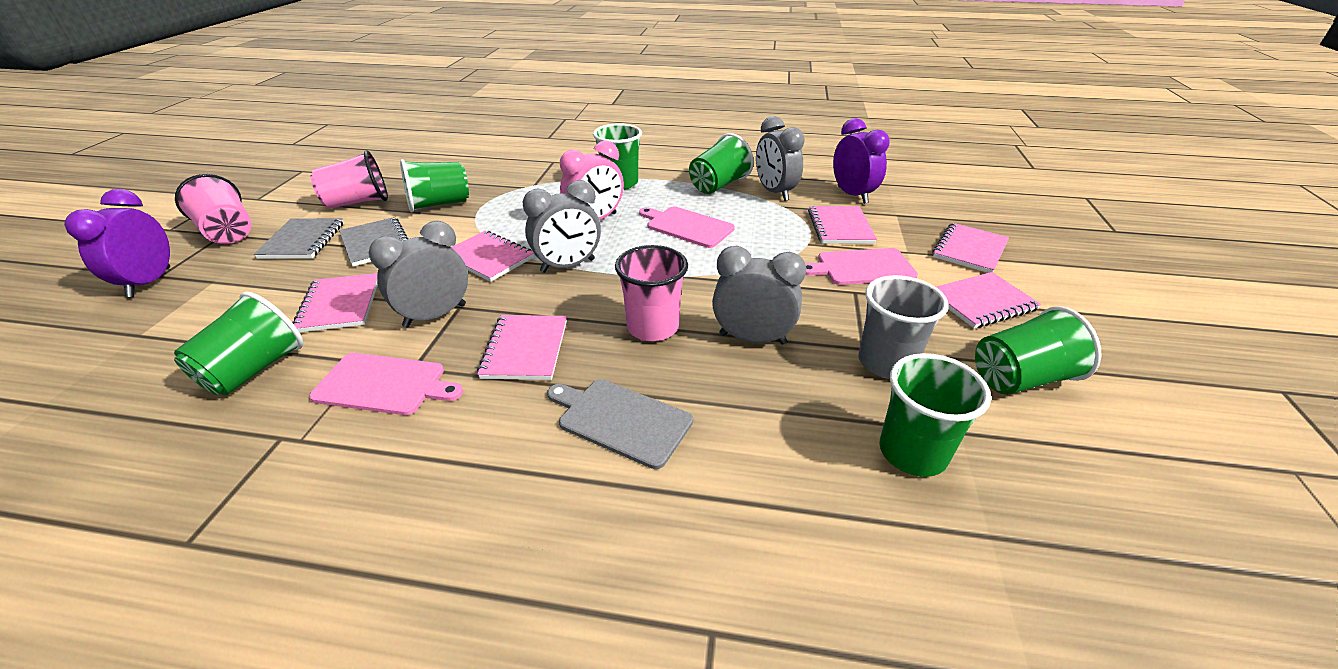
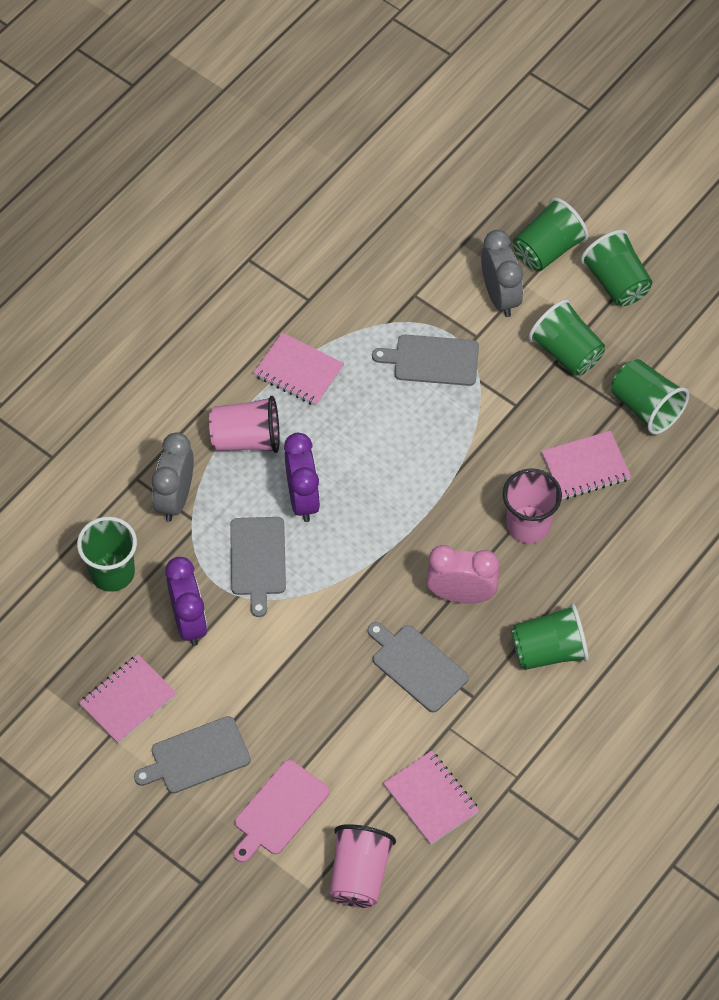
grey clock: [369,221,468,328] [523,180,601,273] [712,246,806,344] [756,116,805,201] = 4 -> [152,432,194,522] [481,230,523,317] = 2
grey cup: [858,275,949,379] = 1 -> none = 0
grey cutting board: [547,379,693,469] = 1 -> [134,716,251,793] [230,517,286,617] [368,622,469,712] [372,335,479,386] = 4
grey notebook: [254,218,343,259] [339,217,408,267] = 2 -> none = 0
pink cutting board: [309,353,463,415] [639,207,735,248] [805,248,918,285] = 3 -> [234,760,330,863] = 1
pink notebook: [292,273,378,332] [451,231,534,282] [477,315,567,380] [808,206,877,244] [933,223,1009,273] [937,272,1041,328] = 6 -> [79,654,177,744] [254,333,344,406] [383,750,479,845] [542,431,631,499] = 4

